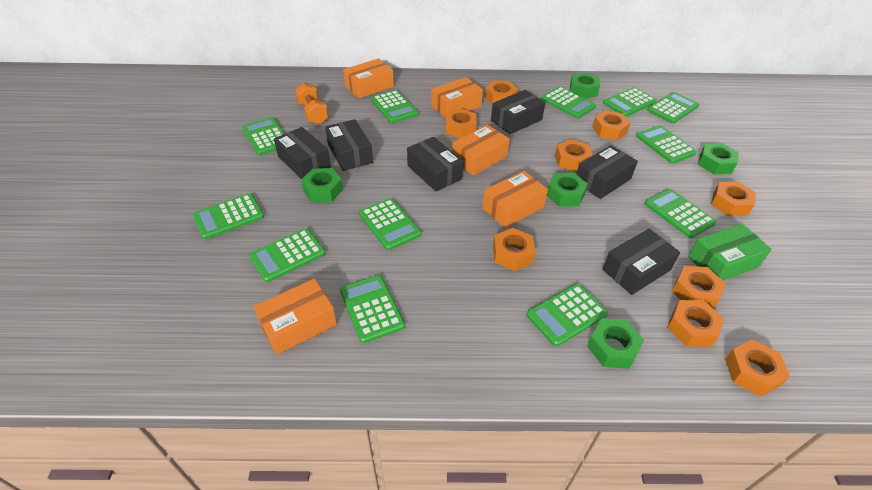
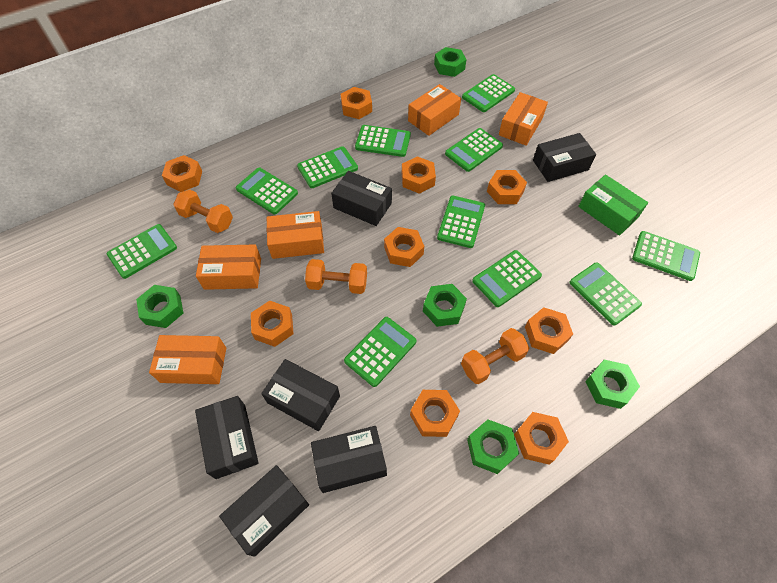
green calculator: [193,193,264,239] [242,117,285,155] [249,228,326,282] [340,275,405,343] [359,198,421,250] [371,90,418,123] [526,284,608,347] [541,86,596,118] [603,87,657,117] [636,125,697,164] [645,189,716,238] [647,92,699,123] = 12 -> [107,224,177,279] [236,168,298,214] [297,146,358,188] [344,317,416,387] [355,125,411,157] [437,196,485,248] [445,128,503,172] [462,74,515,112] [472,250,542,307] [569,262,642,326] [632,231,700,281] = 11
orange dumbbell: [295,83,329,125] = 1 -> [173,189,233,233] [305,259,367,294] [461,328,529,384] = 3

